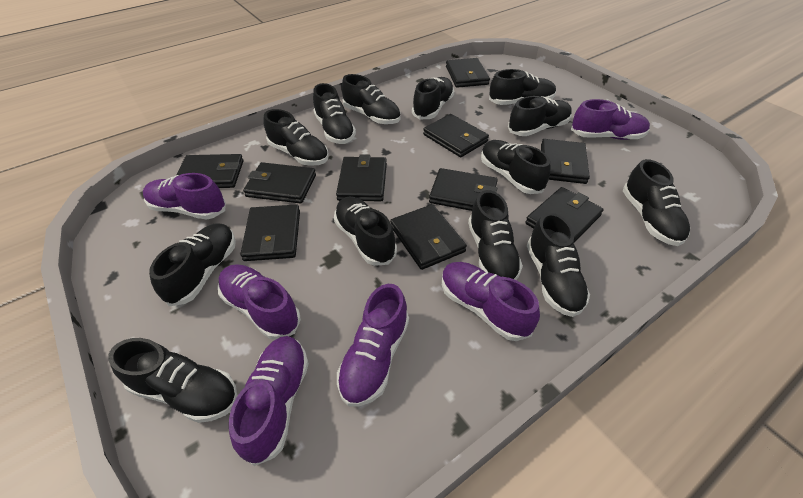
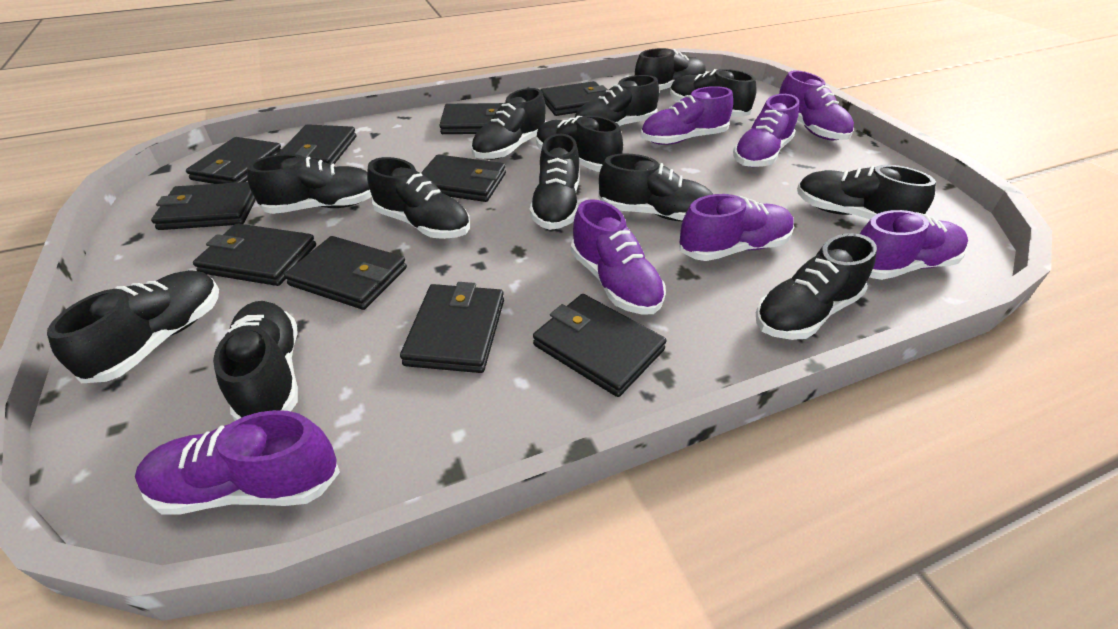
purple shoe: [143,173,226,220] [218,264,301,340] [229,336,309,466] [337,284,409,407] [442,262,540,341] [571,99,650,140] = 6 -> [135,410,340,514] [571,199,666,315] [641,86,733,145] [679,194,794,261] [733,94,799,167] [779,70,854,141] [860,210,968,280] = 7

